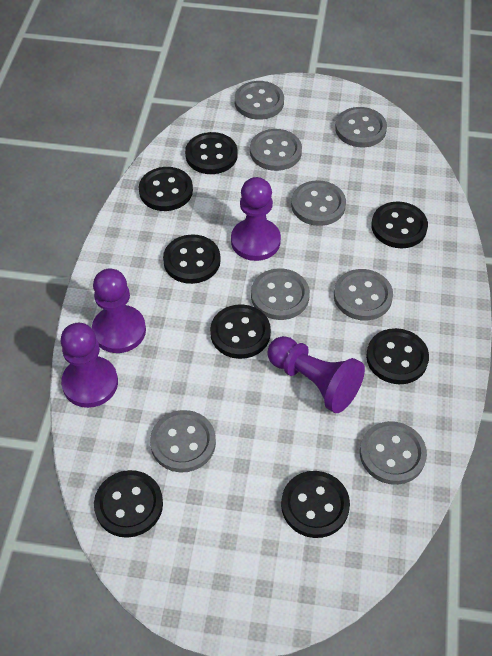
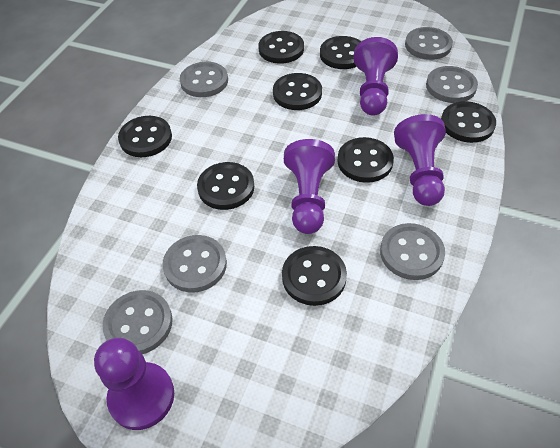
grey button: [150,410,216,473] [234,81,284,120] [250,129,302,171] [251,268,310,320] [291,180,346,226] [334,269,393,321] [335,107,387,147] [360,421,427,485] = 8 -> [102,290,173,354] [163,235,227,293] [180,62,228,97] [380,223,445,280] [405,27,453,60] [426,66,478,103] = 6

